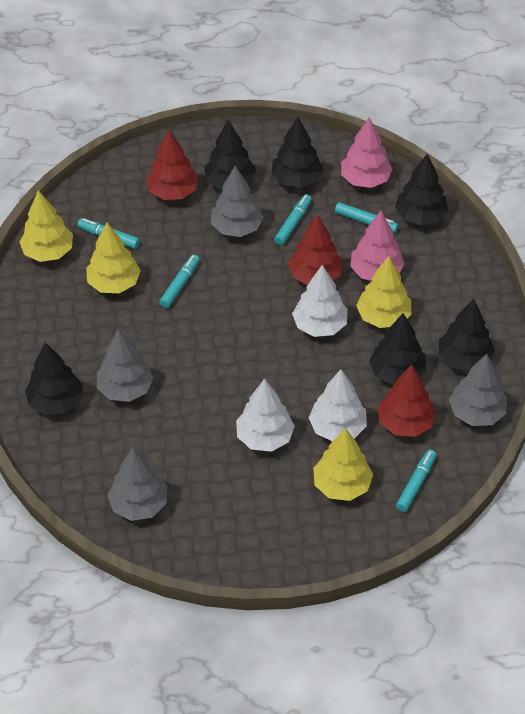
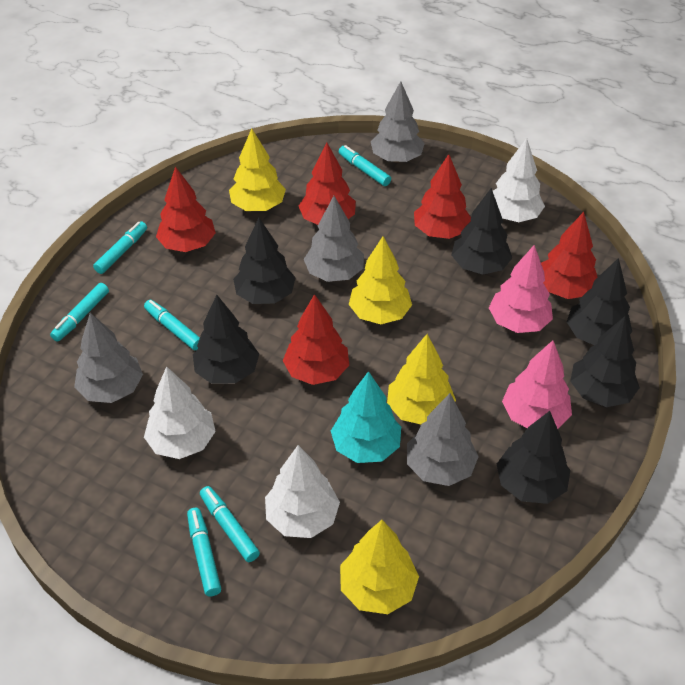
red tree: [146,130,198,200] [288,214,343,286] [378,365,436,437] = 3 -> [156,167,216,252] [283,294,349,385] [299,142,356,225] [414,154,471,239] [541,212,598,299] = 5
turquoise marker: [77,218,140,249] [159,254,200,308] [274,194,312,245] [335,202,399,233] [396,450,437,512] = 5 -> [50,283,109,342] [93,221,147,274] [144,300,200,350] [187,508,221,597] [200,486,260,562] [339,145,391,186] = 6
turquoise tree: none = 0 -> [331,371,401,463] = 1

